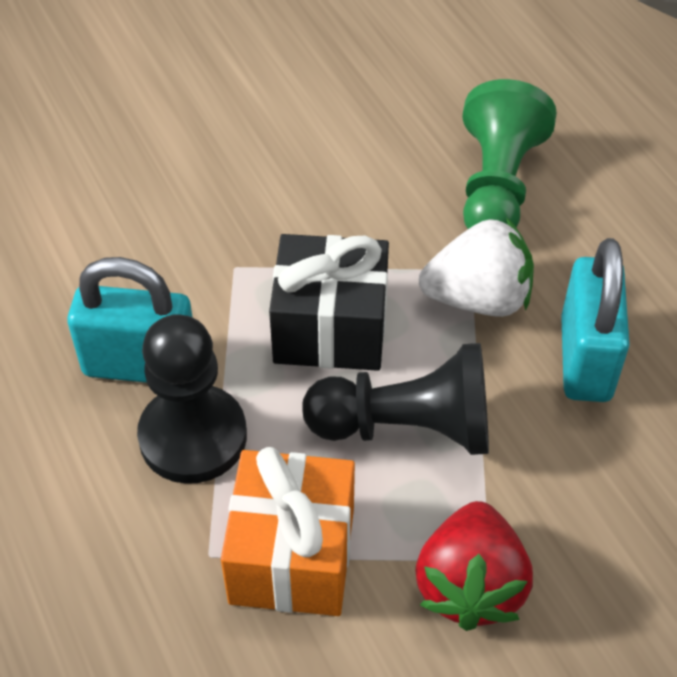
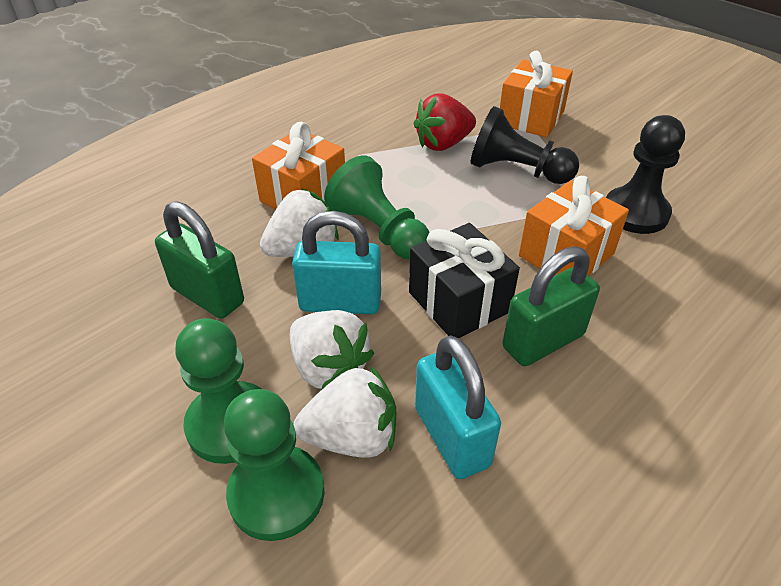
green padlock: none = 0 -> [155,201,244,319] [502,246,600,366] = 2
green pawn: [462,79,557,229] = 1 -> [175,318,261,464] [224,389,325,541] [324,156,430,259] = 3
orange gift: [221,447,355,616] = 1 -> [252,122,345,209] [500,51,573,137] [519,176,629,276] = 3
white strawberry: [419,217,534,317] = 1 -> [260,188,339,257] [290,310,374,390] [294,365,396,458] = 3

